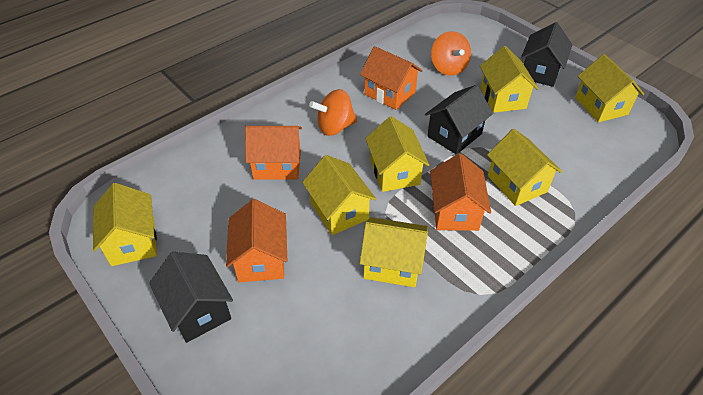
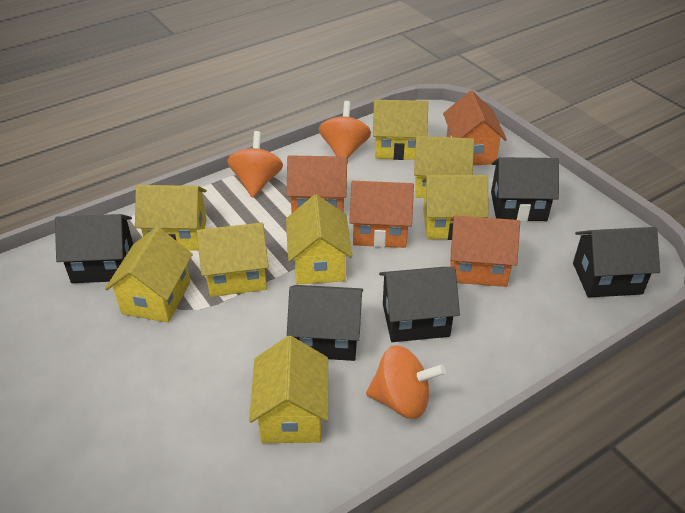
black house: [149,252,233,343] [425,85,493,155] [521,22,572,87] = 3 -> [55,214,133,283] [287,285,363,361] [379,267,460,342] [491,157,559,222] [573,227,660,298] = 5
orange spinning top: [309,89,357,136] [431,31,471,76] = 2 -> [227,131,283,198] [319,101,371,159] [366,345,446,419] = 3
yellow house: [93,183,157,266] [302,155,376,235] [360,217,428,287] [365,116,429,192] [480,46,539,113] [487,129,562,206] [575,54,644,122] = 7 -> [105,227,193,323] [135,185,207,251] [196,223,269,297] [249,336,328,443] [286,194,353,284] [373,100,428,160] [414,136,474,198] [422,175,489,240] = 8

